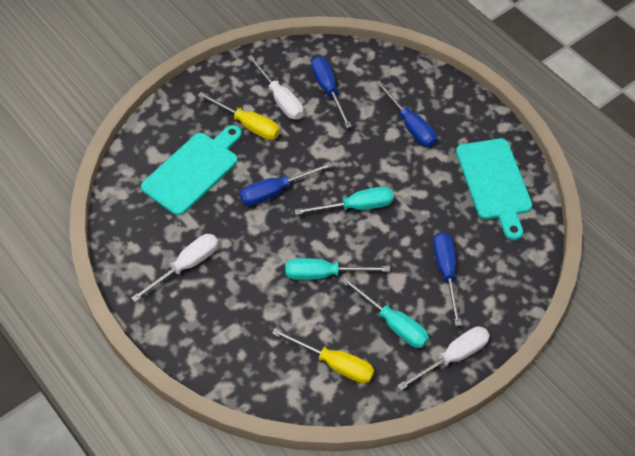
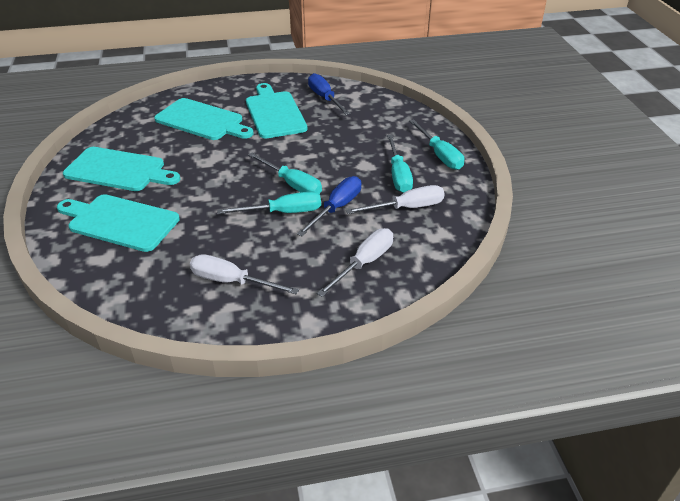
blue screwdriver: [240,162,332,206] [311,56,352,128] [375,80,437,147] [433,232,462,326] = 4 -> [297,176,361,236] [308,73,350,115] = 2
turquoise cutting board: [141,125,242,215] [456,138,532,240] = 2 -> [57,194,180,252] [63,147,180,191] [154,98,254,140] [246,83,308,139] = 4
turquoise screwdriver: [286,258,390,280] [294,186,394,215] [341,277,429,348] = 3 -> [217,192,321,214] [248,153,322,194] [387,135,413,193] [409,119,464,170] = 4
yellow screwdriver: [198,92,280,140] [272,328,374,384] = 2 -> none = 0

